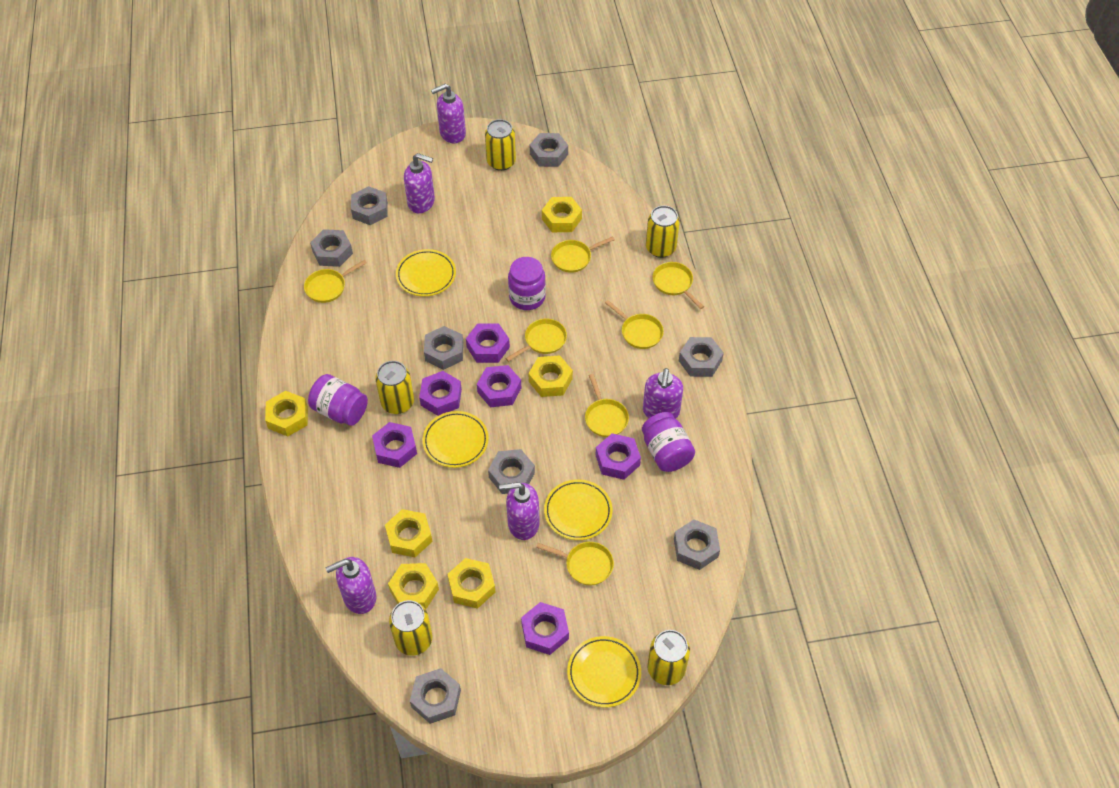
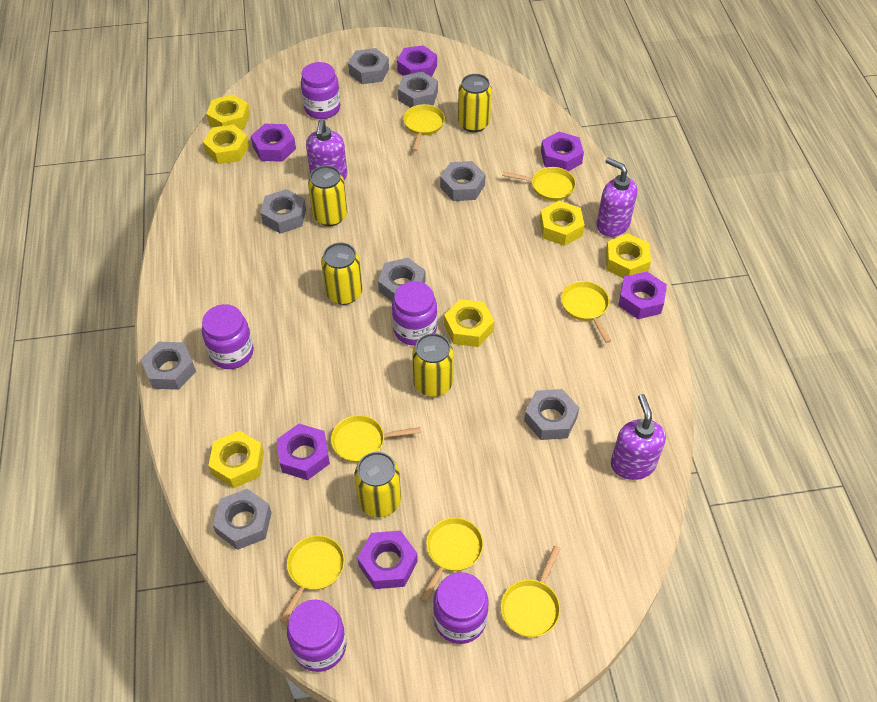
purple jar: [308,374,368,426] [508,257,546,310] [642,412,695,472] = 3 -> [202,304,254,369] [287,600,346,672] [301,62,341,119] [392,281,437,346] [433,572,488,644] = 5
purple soap dispenser: [326,557,376,614] [404,153,435,213] [431,84,466,143] [499,482,540,540] [643,368,683,419] = 5 -> [306,119,347,180] [597,158,637,237] [611,394,666,480] = 3
yellow plate: [396,249,456,297] [422,411,489,468] [544,479,613,540] [567,636,641,708] = 4 -> none = 0

